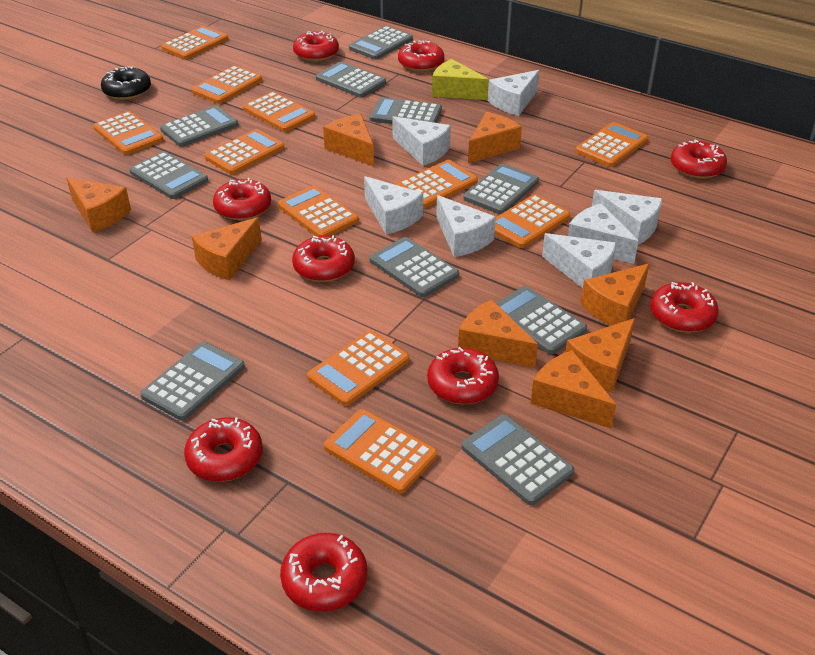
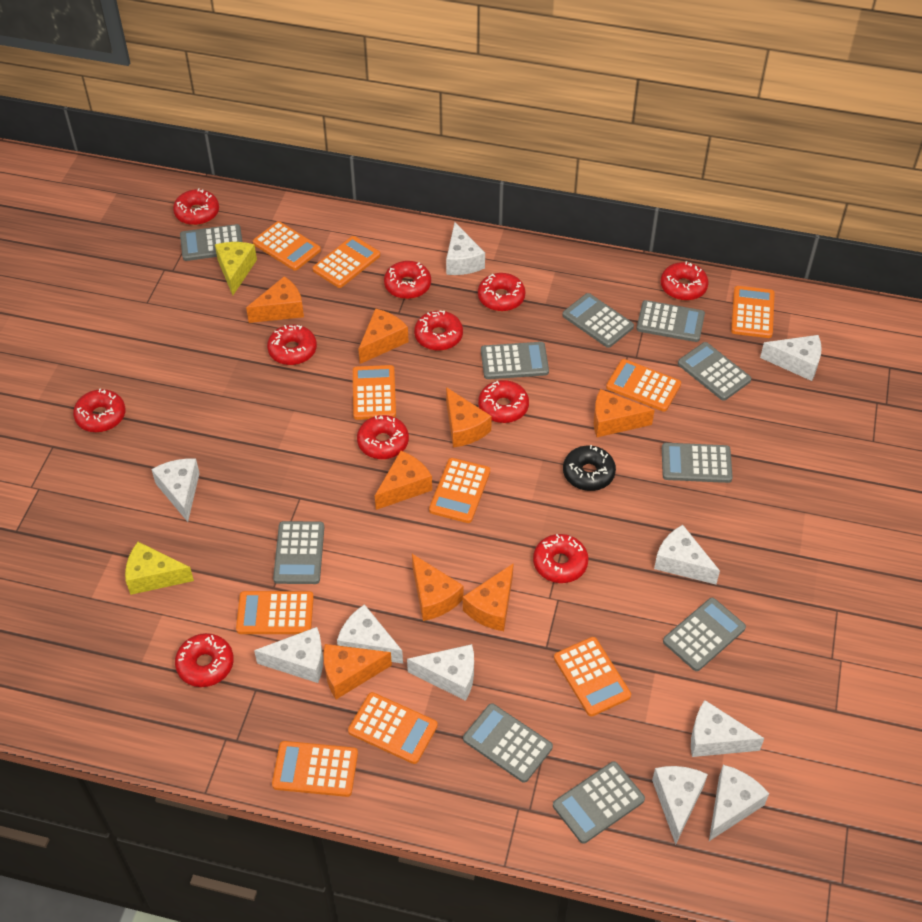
orange calculator: [93,111,163,155] [161,26,228,59] [191,65,262,104] [205,129,284,174] [243,92,315,132] [278,185,359,237] [307,331,409,406] [324,409,437,494] [396,160,478,208] [495,194,570,248] [575,122,648,167] = 11 -> [236,591,314,634] [253,221,321,270] [272,741,358,797] [313,236,380,288] [348,692,438,764] [353,365,396,420] [429,458,490,523] [554,637,631,716] [606,359,681,412] [731,286,775,338] = 10
red donut: [184,417,263,482] [213,178,271,221] [280,533,367,612] [292,235,355,282] [293,31,339,62] [398,41,444,72] [427,347,499,404] [650,282,719,333] [671,139,727,179] = 9 -> [73,389,126,433] [173,188,219,225] [175,633,234,687] [267,325,317,365] [357,415,409,459] [384,261,431,299] [414,310,463,351] [478,273,526,311] [478,380,529,423] [533,534,589,583] [661,261,709,301] = 11
white cheese: [364,176,423,235] [392,116,451,166] [436,195,496,257] [488,70,540,116] [542,233,616,288] [568,203,639,264] [592,190,662,245] = 7 -> [151,459,200,522] [254,627,323,683] [337,604,403,664] [407,644,474,701] [446,222,485,275] [652,766,708,845] [654,525,720,585] [691,700,764,757] [709,765,769,841] [760,335,822,381] = 10
yellow cheese: [432,59,489,100] = 1 -> [125,542,194,595] [215,242,257,295] = 2

